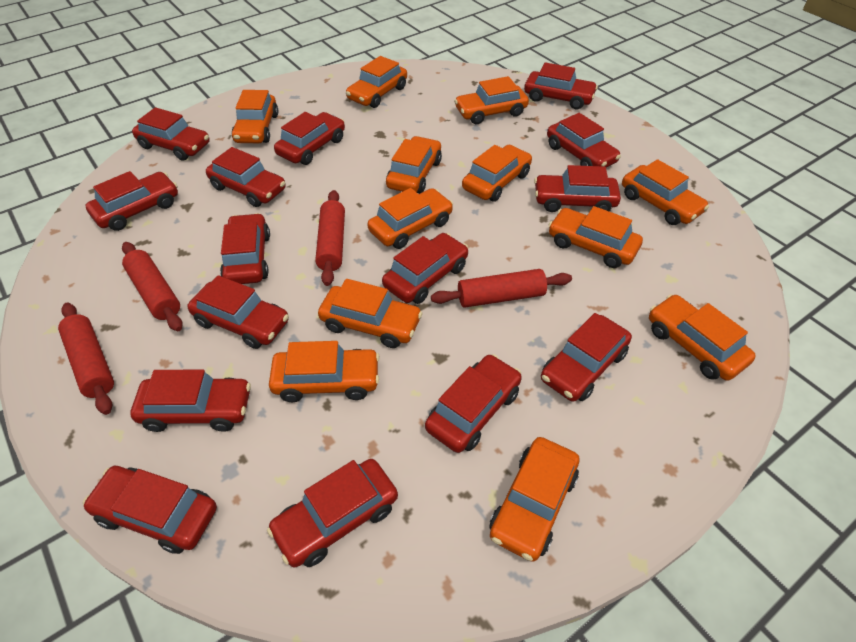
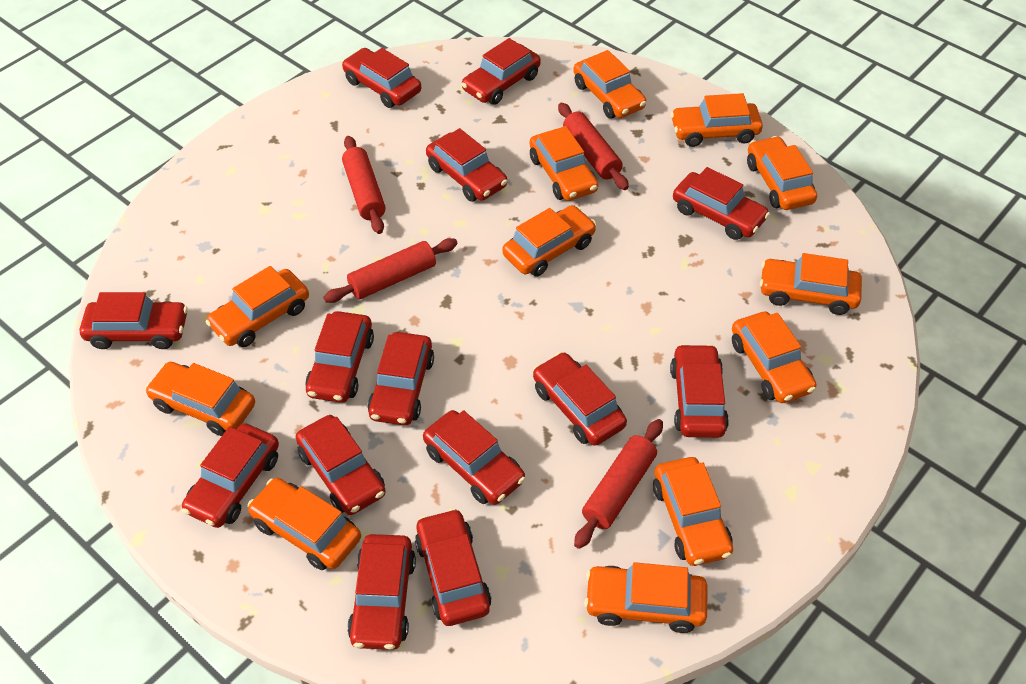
red car: [83,466,217,554] [85,171,178,231] [130,370,251,432] [132,107,210,161] [187,275,289,349] [206,147,286,207] [220,213,270,284] [267,459,398,567] [274,112,345,165] [382,233,469,304] [425,354,522,453] [524,62,598,109] [534,165,621,212] [541,313,632,402] [547,113,621,168] = 15 -> [80,292,188,349] [182,423,279,528] [296,415,386,515] [305,311,374,403] [342,48,421,108] [347,534,416,650] [367,332,434,425] [415,508,492,626] [423,410,526,505] [426,128,508,202] [461,38,541,105] [533,352,627,446] [670,344,729,438] [673,167,770,240] = 14

